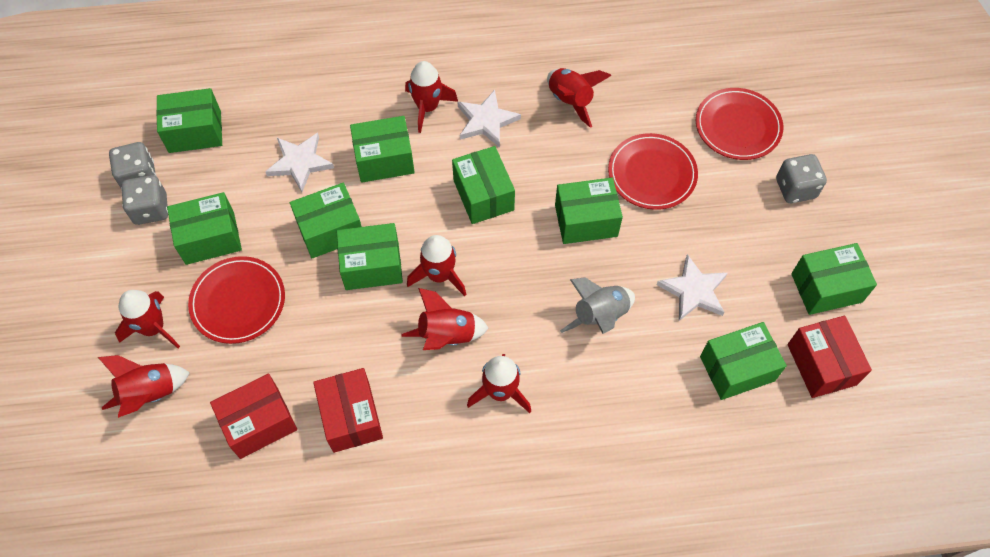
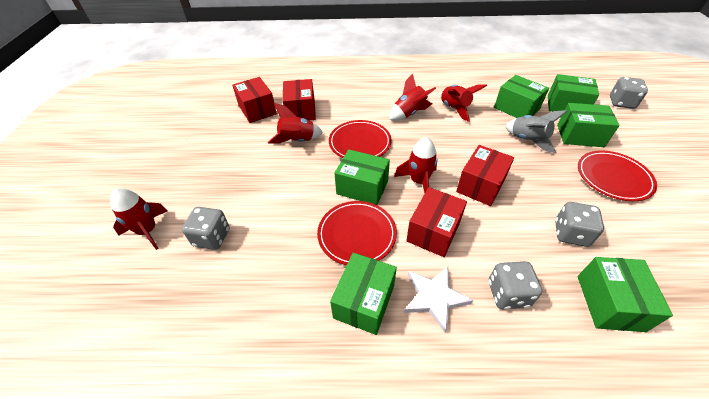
green box: [156,88,222,153] [167,192,242,265] [290,183,362,258] [336,223,403,290] [350,116,415,183] [452,146,515,224] [555,178,623,244] [700,322,787,400] [791,243,877,315] = 9 -> [330,253,397,335] [334,149,390,205] [494,75,549,118] [548,74,599,112] [557,103,620,147] [577,257,673,332] = 6
grey dice: [109,142,157,188] [121,175,168,225] [776,154,827,203] = 3 -> [182,207,230,250] [489,261,542,309] [555,202,604,247] [610,77,648,109] = 4
red box: [210,374,297,459] [313,368,383,453] [787,316,872,398] = 3 -> [232,77,277,123] [283,79,316,120] [406,187,467,257] [456,145,514,206] = 4
red rocket: [98,355,190,418] [115,290,180,348] [402,288,489,350] [405,61,458,133] [407,235,467,296] [467,354,531,413] [547,68,611,128] = 7 -> [110,188,167,250] [268,103,323,144] [390,73,436,121] [394,137,438,193] [440,84,487,122] = 5
white star: [265,133,334,192] [458,90,521,148] [657,254,728,321] = 3 -> [404,267,473,333] = 1

